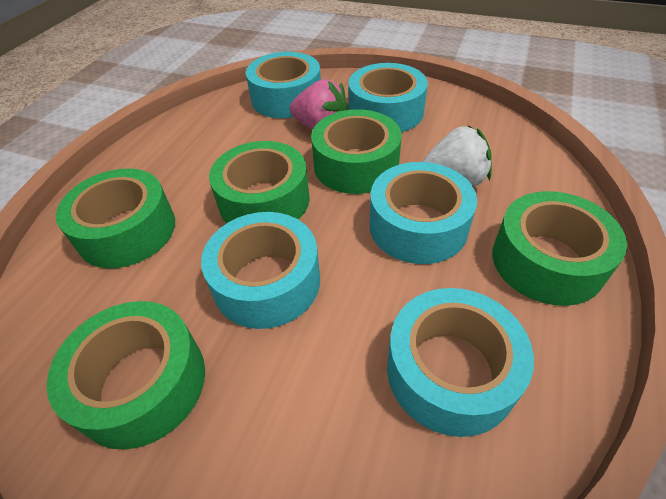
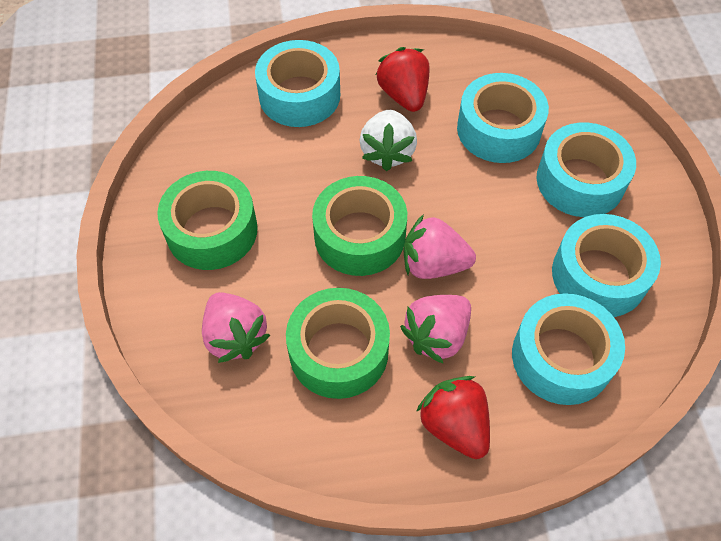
green tape: [46,301,205,450] [56,168,175,268] [209,141,310,223] [311,109,402,194] [492,191,627,306] = 5 -> [157,171,258,270] [286,288,390,399] [312,176,407,276] = 3
pink strawberry: [290,79,349,130] = 1 -> [202,292,271,363] [400,295,471,364] [404,214,476,279] = 3
red strawberry: none = 0 -> [376,47,430,112] [416,376,490,459] = 2

